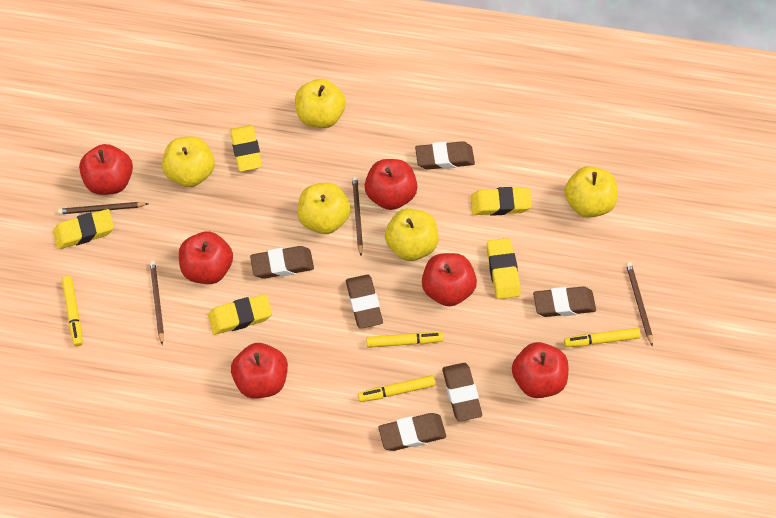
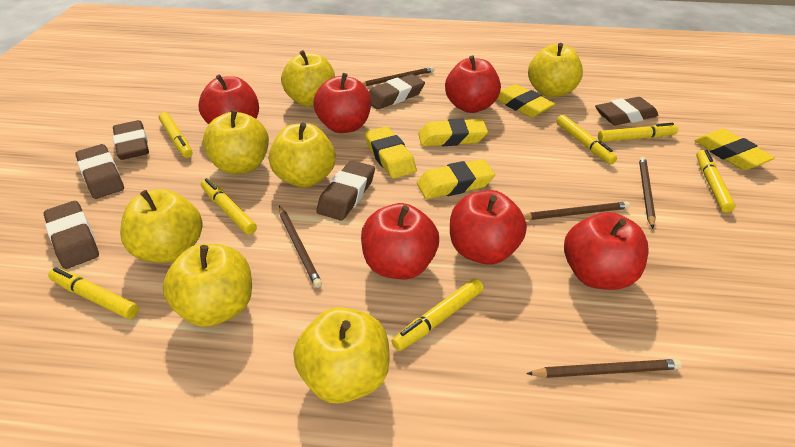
brown pencil: [58,202,148,214] [150,261,164,345] [352,177,363,256] [626,262,653,347] = 4 -> [279,206,322,288] [362,67,434,87] [524,202,630,220] [526,359,682,378] [639,157,656,228] = 5
yellow apple: [162,137,215,187] [295,79,346,128] [298,183,351,234] [385,209,438,261] [564,166,617,218] = 5 -> [120,189,203,263] [163,244,252,327] [203,110,269,175] [269,122,336,188] [281,50,335,107] [294,307,390,404] [528,43,583,97] = 7
yellow marker: [62,276,83,346] [358,375,435,402] [366,332,443,348] [564,328,641,347] = 4 -> [48,267,139,319] [159,112,193,158] [201,178,257,235] [392,278,484,351] [556,115,617,164] [598,123,678,142] [696,150,736,213] = 7

